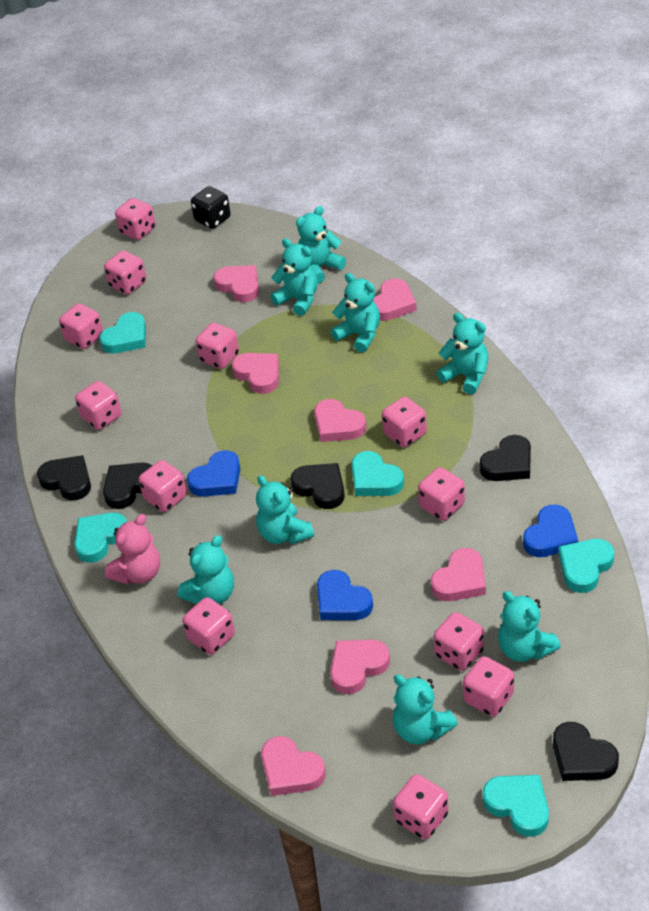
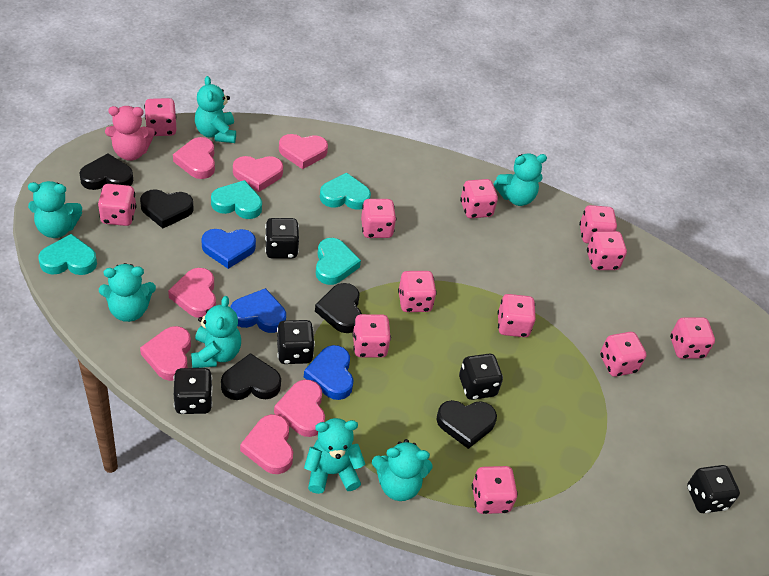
black dice: [191,186,231,229] = 1 -> [174,368,213,414] [265,218,299,259] [277,320,315,364] [459,354,503,400] [687,465,740,513] = 5
turquoise heart: [74,513,127,563] [99,312,146,353] [352,451,404,496] [483,775,549,837] [558,539,614,593] = 5 -> [38,234,97,275] [211,180,262,219] [316,238,361,285] [320,172,371,210] = 4
turquoise teddy bear: [178,535,234,604] [256,475,314,544] [270,238,318,316] [296,206,346,284] [331,273,380,353] [393,675,458,744] [436,313,488,394] [498,591,561,662] = 8 -> [28,181,82,238] [99,263,156,322] [191,296,241,368] [195,76,236,143] [304,418,365,494] [372,439,433,501] [494,154,547,206] = 7

